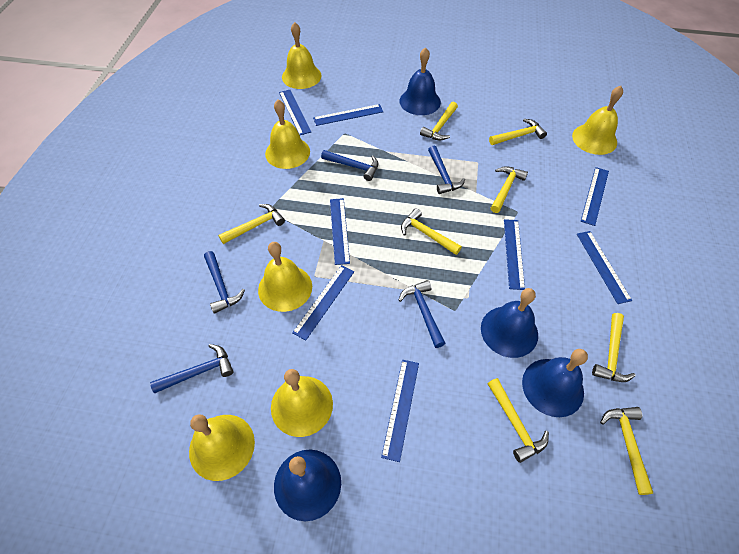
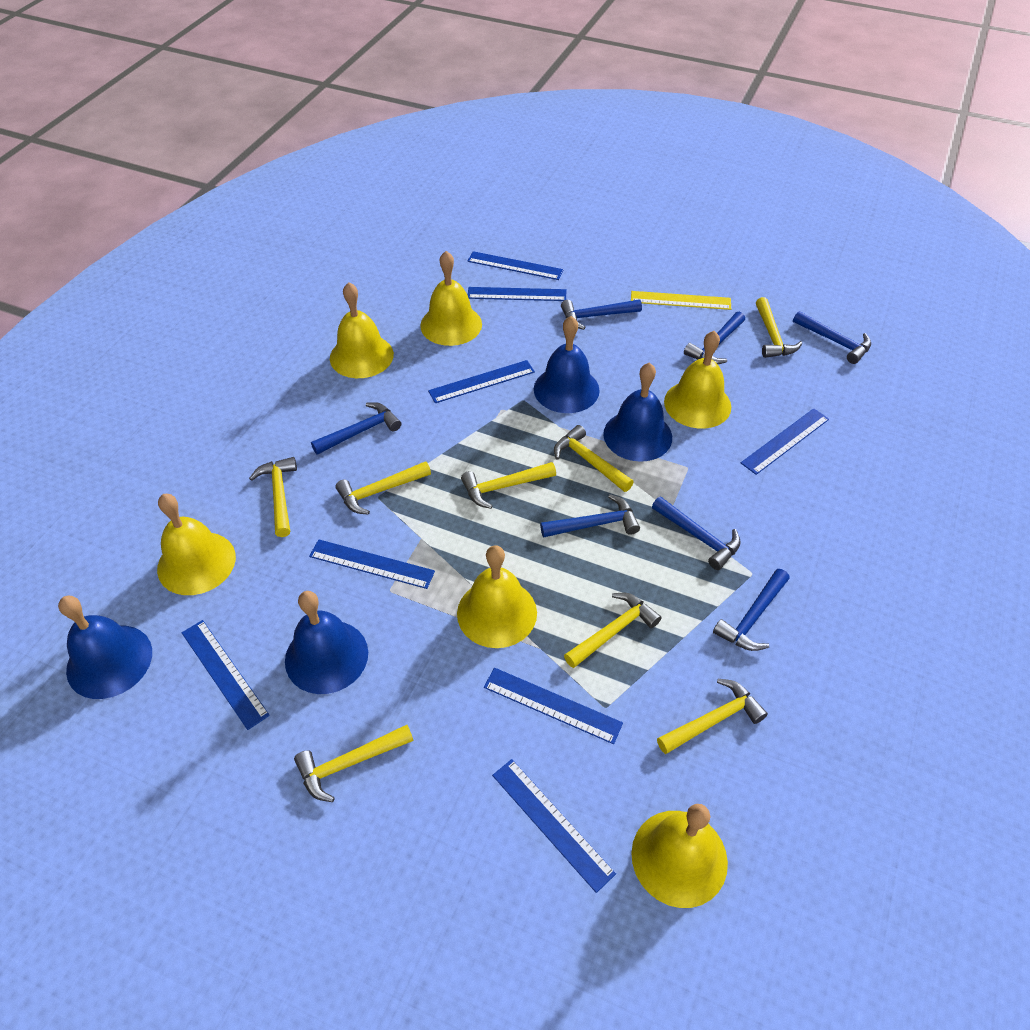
blue hammer: [150,344,234,393] [204,251,245,314] [321,150,378,181] [399,280,446,348] [428,146,465,194] = 5 -> [311,402,401,455] [540,494,640,538] [561,299,642,330] [652,497,741,570] [684,312,745,364] [713,569,790,651] [793,311,871,364] = 7
yellow ruler: none = 0 -> [631,291,731,310] = 1

